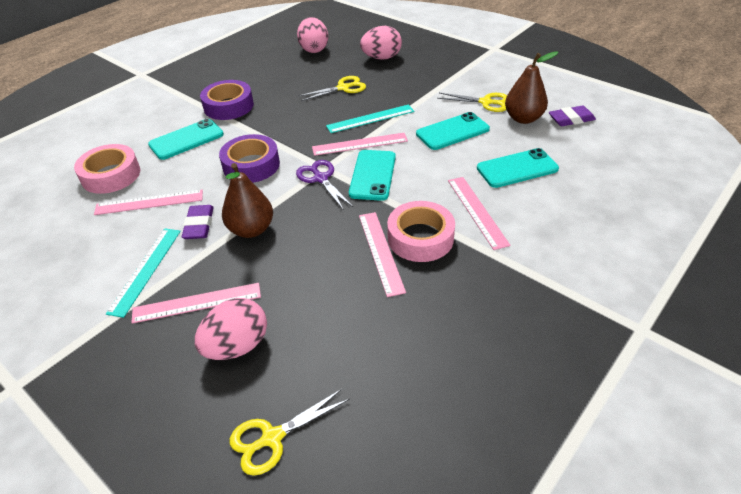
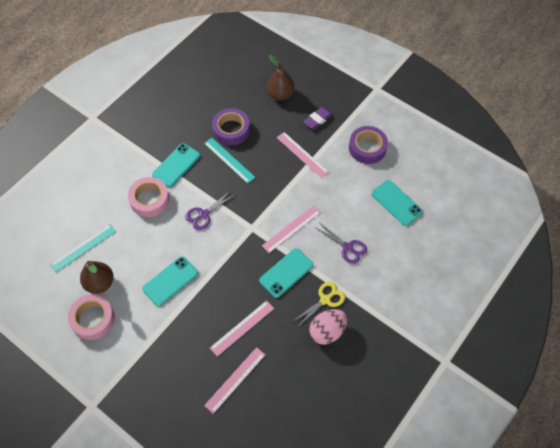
pink egg: [195,298,267,360] [297,17,328,53] [360,26,402,60] = 3 -> [309,309,347,345] = 1
pink ruler: [94,190,203,215] [132,283,261,324] [312,133,408,156] [359,212,406,297] [448,177,511,250] = 5 -> [204,347,265,414] [210,300,274,357] [262,205,321,253] [277,132,329,178] = 4
purple eraser: [182,205,214,239] [549,105,596,126] = 2 -> [303,107,333,129] = 1
purple scissors: [296,160,353,210] = 1 -> [185,190,235,230] [316,223,367,264] = 2
yellow scissors: [230,389,350,476] [298,76,366,101] [437,93,507,112] = 3 -> [292,282,345,326] = 1

